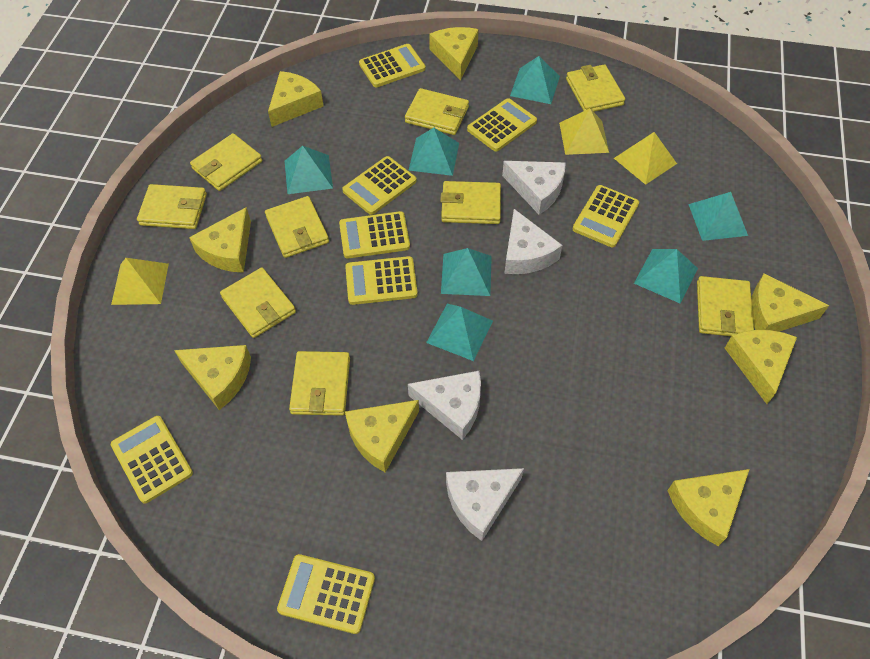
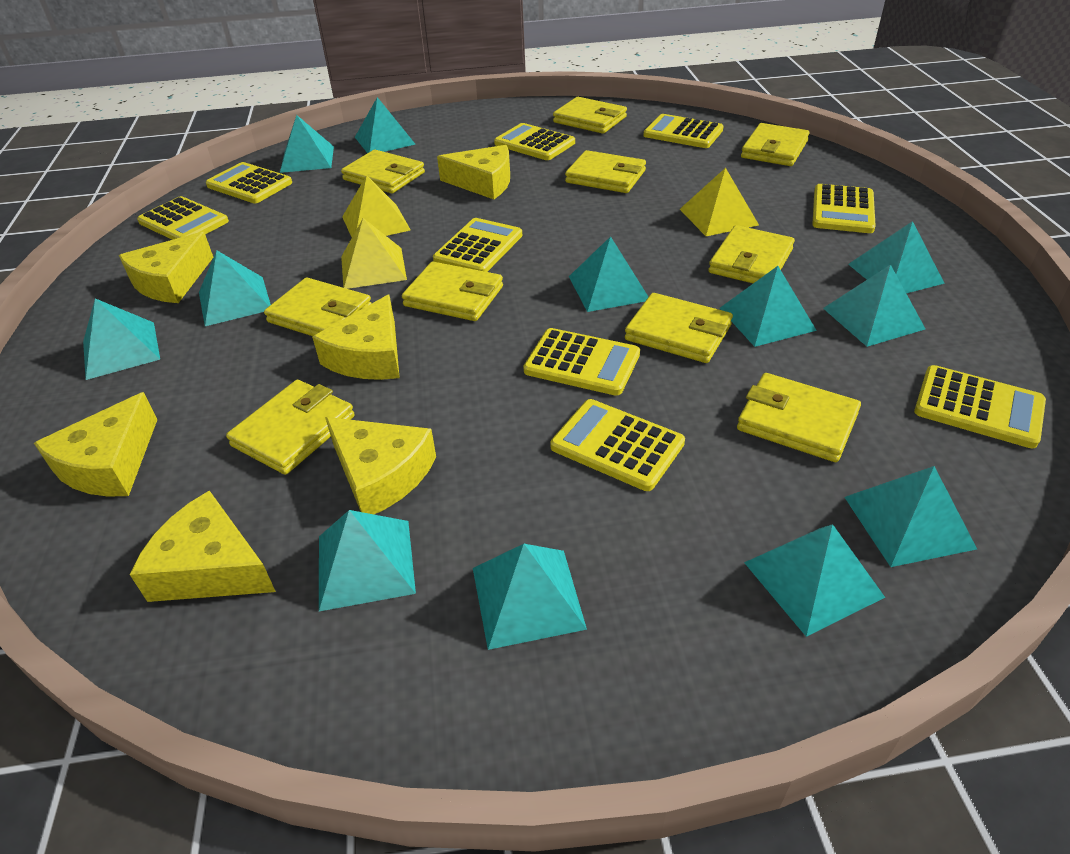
turquoise pyramid: [285,146,333,194] [409,128,459,176] [426,304,493,361] [441,248,492,296] [510,56,560,104] [634,249,698,304] [688,192,748,241] = 7 -> [83,299,160,380] [199,250,271,326] [280,115,334,173] [319,510,416,611] [355,97,415,153] [473,544,587,650] [569,236,648,312] [720,266,817,347] [744,524,885,637] [823,265,925,347] [844,466,977,567] [848,221,945,293] = 12
white cheese: [408,371,481,440] [446,468,524,541] [502,161,566,215] [504,209,562,274] = 4 -> none = 0
yellow calculator: [111,416,193,504] [277,554,375,634] [339,211,410,258] [342,156,417,215] [345,256,418,305] [359,44,426,87] [467,98,537,151] [573,185,639,247] = 8 -> [137,196,229,240] [206,162,292,203] [433,218,522,272] [494,123,575,160] [523,328,640,396] [550,399,685,491] [644,114,724,148] [812,184,876,233] [914,365,1046,448] = 9
yellow cheese: [174,345,251,410] [189,207,251,273] [268,71,323,127] [345,400,419,472] [429,27,479,80] [667,469,750,546] [725,330,797,404] [751,273,829,332] = 8 -> [34,392,158,497] [119,232,213,303] [130,490,276,602] [312,294,400,380] [325,417,436,514] [437,145,510,199] = 6
yellow wallet: [137,184,207,229] [190,133,262,191] [220,267,296,338] [265,196,329,258] [289,351,350,416] [405,88,469,135] [440,181,501,224] [566,64,625,112] [697,276,754,336] = 9 -> [226,380,354,475] [264,278,372,336] [341,150,425,193] [402,262,503,321] [553,97,627,134] [565,150,646,193] [625,293,733,363] [708,225,795,283] [737,373,861,462] [741,123,810,166] = 10

